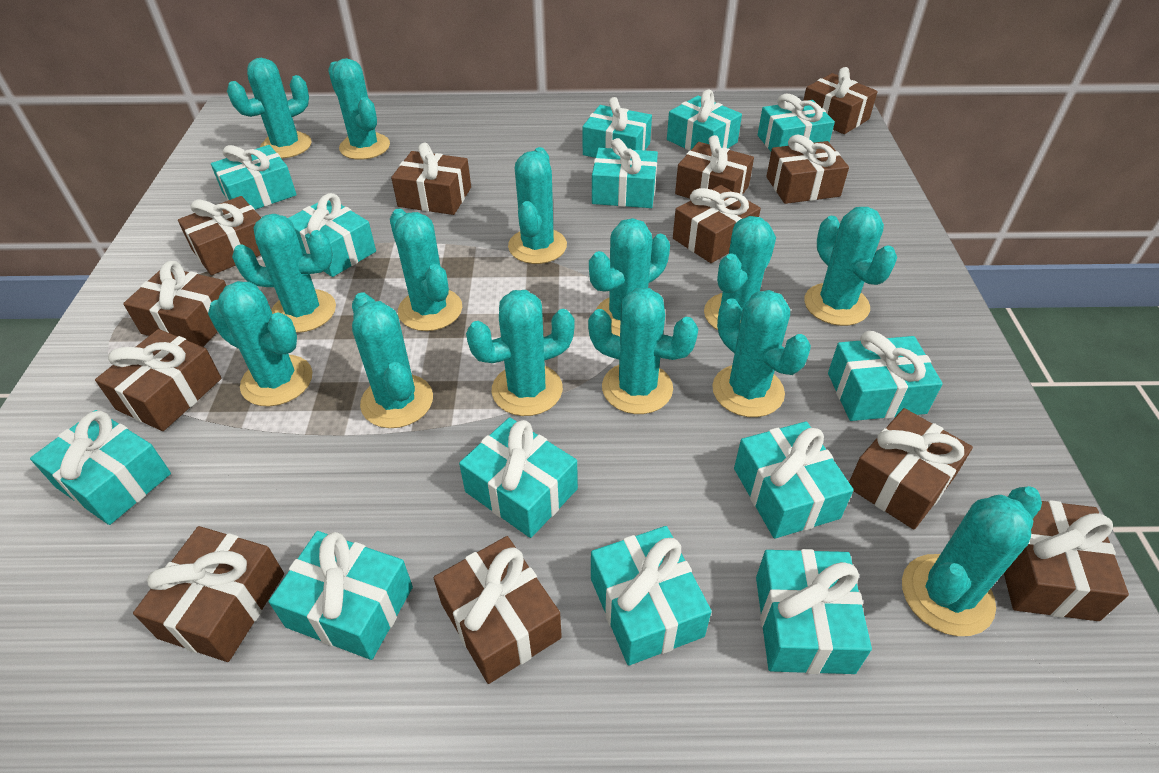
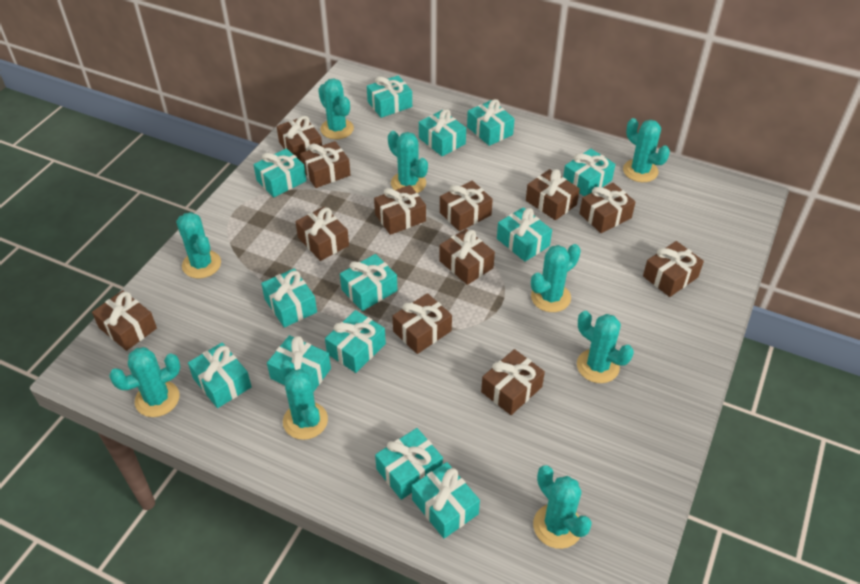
turquoise cactus: [208,281,312,407] [227,58,312,158] [232,214,336,333] [328,58,390,160] [352,292,433,428] [390,209,462,331] [466,290,575,416] [508,147,567,264] [588,288,698,414] [589,218,670,336] [704,216,776,330] [712,290,811,417] [804,207,897,326] [902,486,1042,636] = 14 -> [109,347,180,417] [176,212,221,278] [280,360,328,440] [318,78,354,139] [388,131,428,193] [531,244,581,312] [533,466,592,549] [577,311,634,383] [623,118,670,182] = 9

